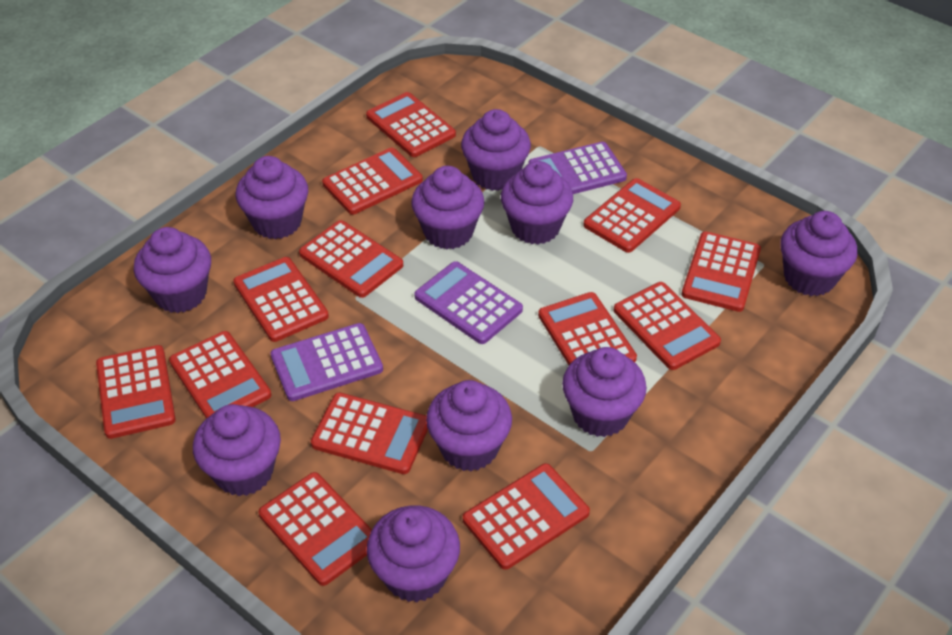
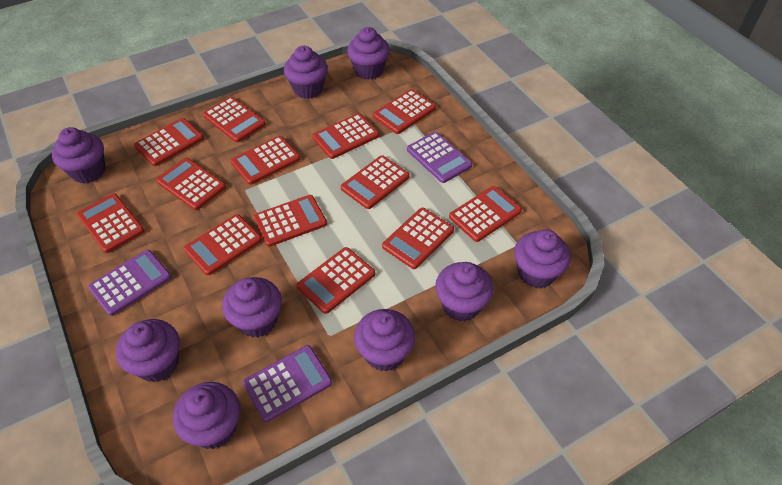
purple cupcake: [134,227,211,313] [193,404,281,496] [236,156,308,239] [367,506,460,602] [411,166,485,249] [426,380,512,471] [461,109,531,191] [501,161,573,244] [562,347,647,437] [780,211,857,296] = 10 -> [52,127,105,184] [116,319,180,382] [173,382,240,449] [222,277,282,338] [284,46,328,99] [347,27,390,80] [354,309,415,371] [435,262,493,321] [514,229,571,288] = 9

